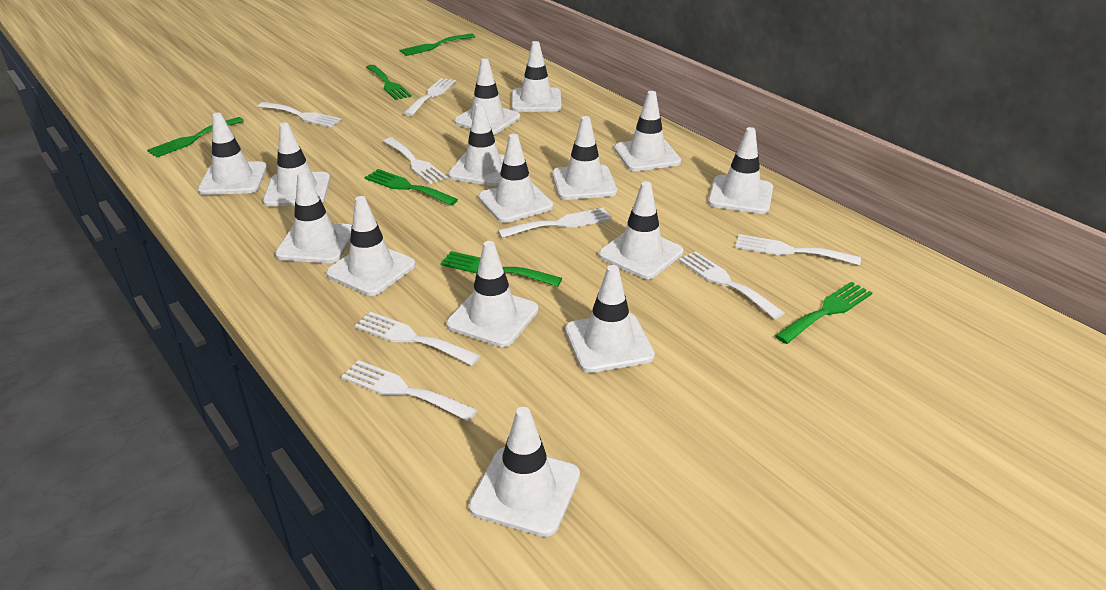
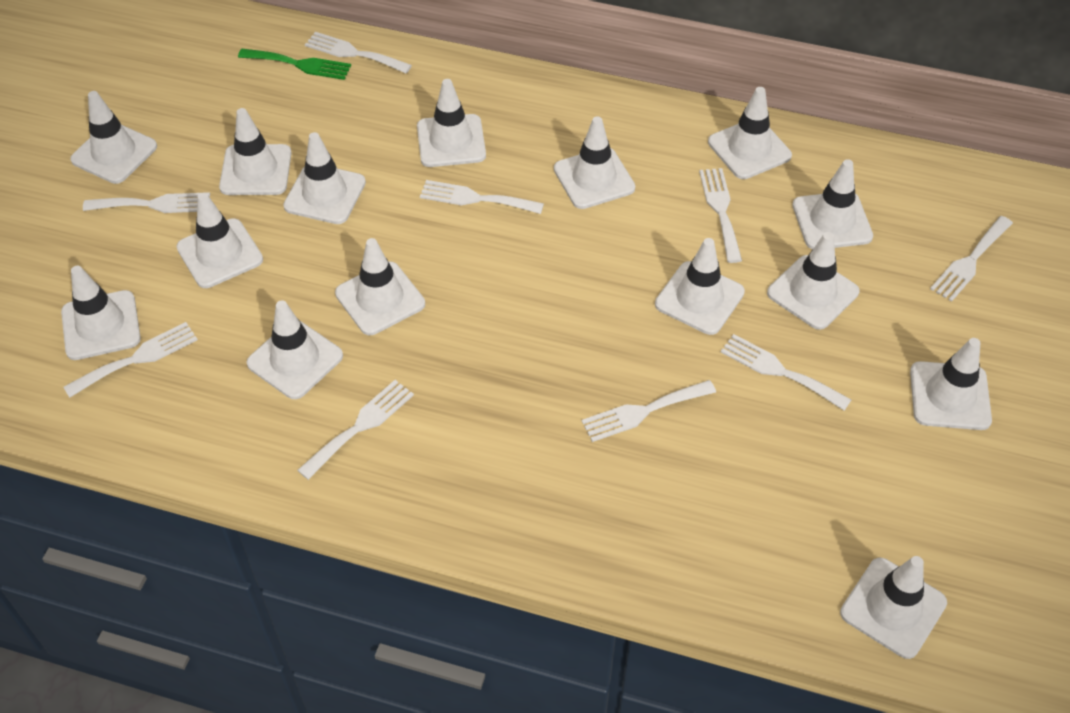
green fork: [147,117,244,157] [364,169,458,206] [366,65,412,100] [399,34,475,56] [440,251,562,287] [775,281,872,344] = 6 -> [238,49,351,80] = 1
white fork: [258,102,342,127] [341,360,477,422] [354,311,480,366] [383,138,447,184] [403,78,456,116] [498,208,612,238] [679,251,785,319] [735,234,861,266] = 8 -> [63,322,198,398] [83,192,210,213] [297,380,414,480] [305,32,412,73] [420,180,544,214] [582,380,716,442] [699,168,742,263] [721,334,851,411] [930,216,1013,302] = 9

